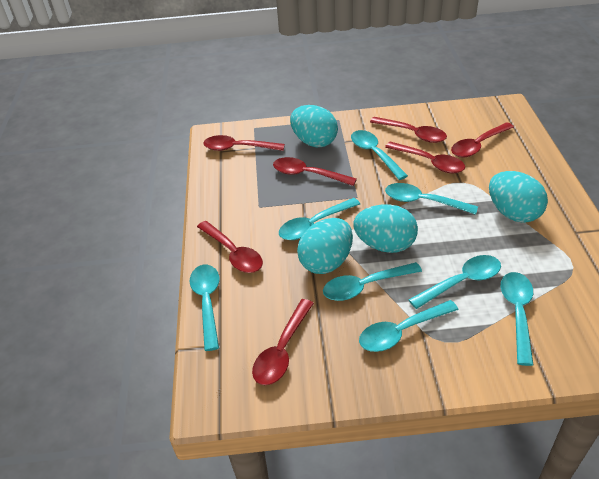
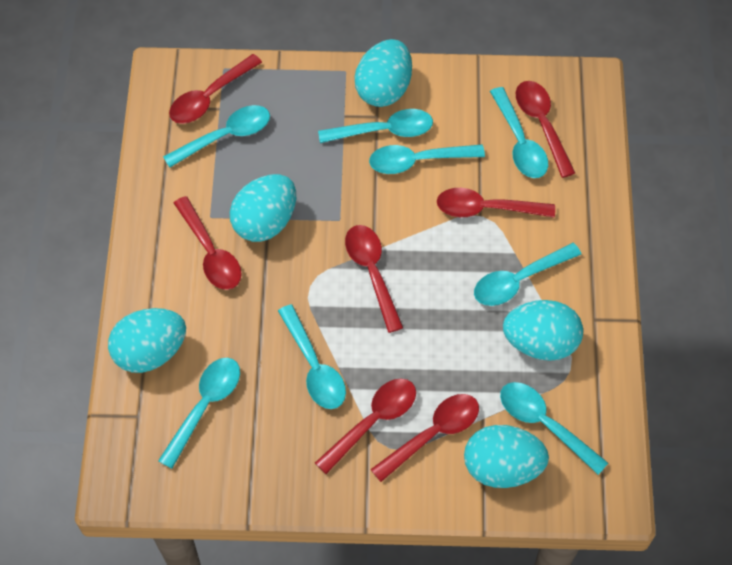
turquoise egg: [290,105,338,147] [297,218,353,274] [353,204,418,253] [489,171,548,223] = 4 -> [108,308,186,373] [230,174,296,242] [355,39,412,107] [464,425,549,488] [503,300,583,361] = 5

